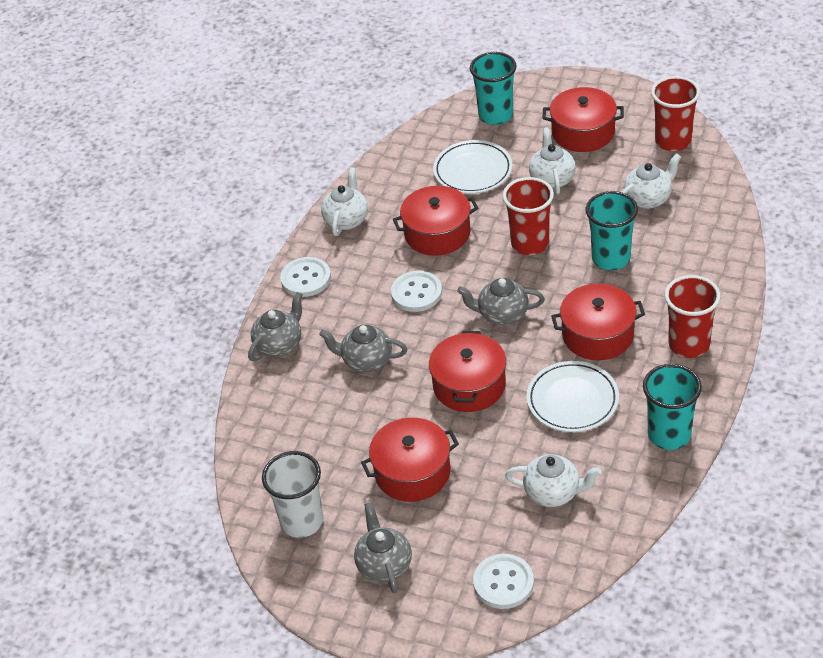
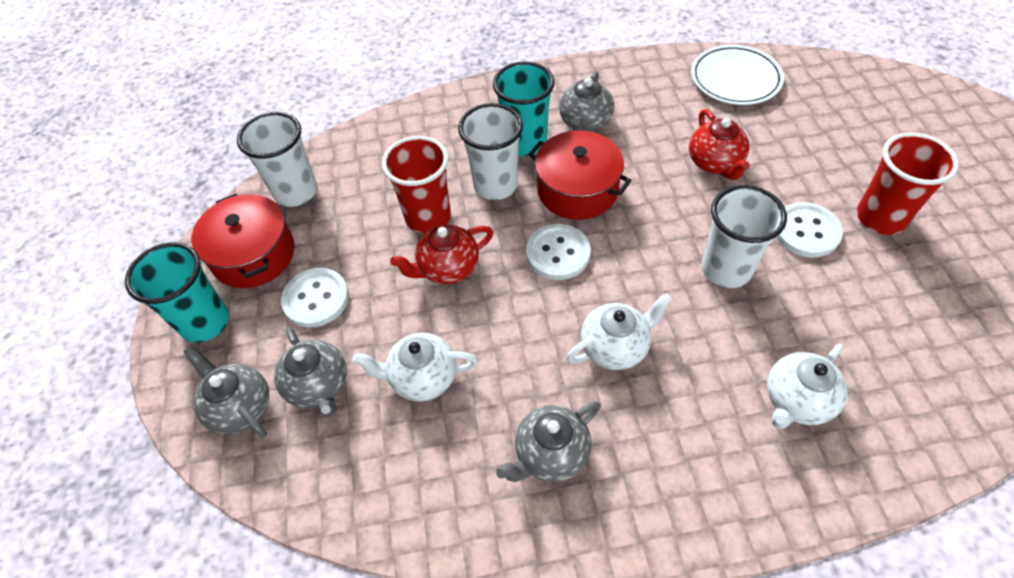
red cup: [502,177,554,255] [651,76,700,152] [664,275,721,358] = 3 -> [382,136,451,234] [857,132,959,235] = 2
red pot: [361,417,459,502] [393,186,479,256] [429,331,506,412] [543,87,624,152] [551,283,645,360] = 5 -> [191,193,294,288] [529,131,632,220] = 2
red teapot: none = 0 -> [390,225,493,284] [689,109,750,180] = 2
turquoise cup: [470,52,516,125] [586,191,638,270] [643,364,702,450] = 3 -> [125,242,229,343] [493,62,555,156] = 2
white cup: [262,451,324,538] = 1 -> [237,112,317,207] [458,103,523,200] [702,185,787,288] = 3
white plate: [433,140,513,194] [527,361,619,432] = 2 -> [691,45,784,105] = 1
white teapot: [321,167,368,236] [505,454,601,507] [529,127,576,194] [622,153,681,209] = 4 -> [352,333,478,401] [566,293,672,370] [767,344,848,429] = 3

